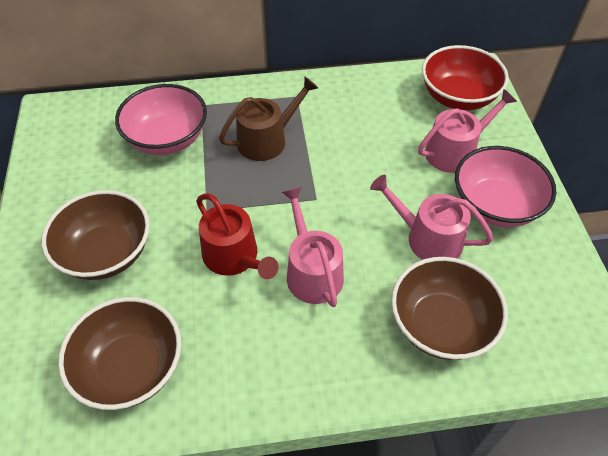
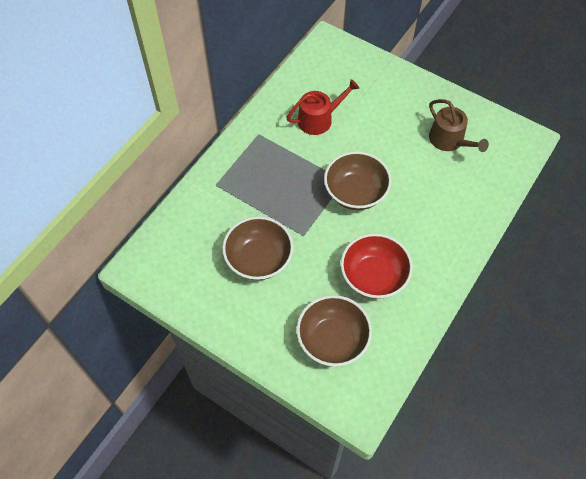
pink bowl: [115,84,207,155] [455,146,556,227] = 2 -> none = 0
pink watering can: [282,187,344,307] [370,175,493,260] [418,89,517,173] = 3 -> none = 0

